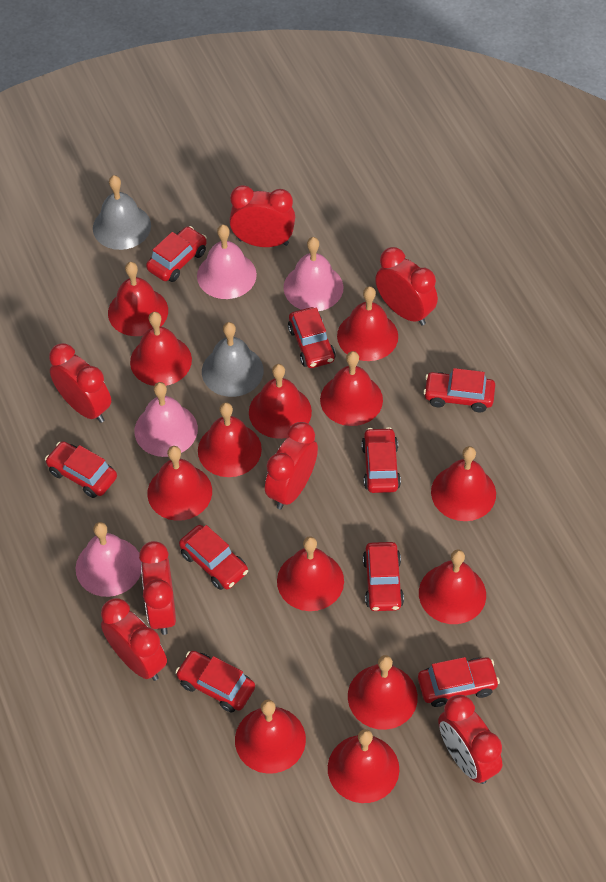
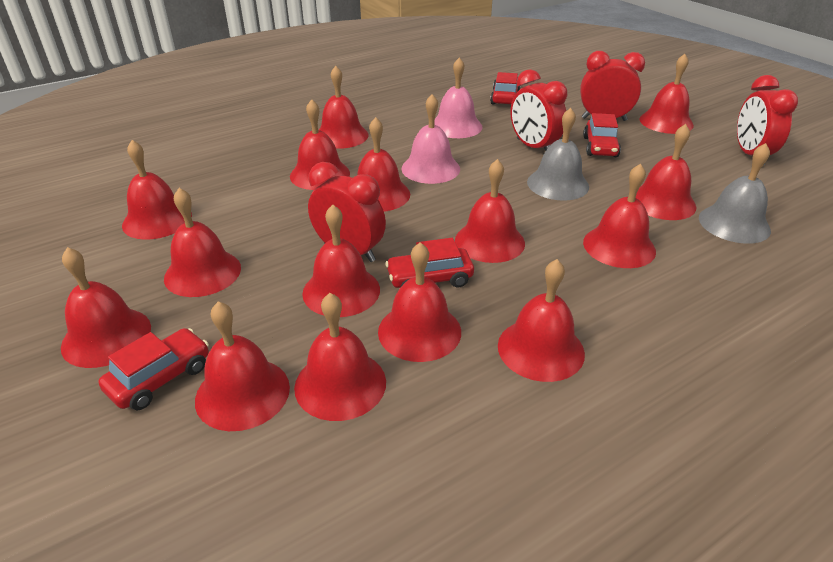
pink bell: [76,522,142,597] [134,382,198,457] [197,225,257,299] [284,237,343,311] = 4 -> [401,94,460,184] [435,57,483,138] = 2
red bell: [108,262,168,336] [130,312,192,386] [147,446,212,521] [198,402,262,477] [235,699,306,774] [249,364,312,439] [277,536,344,611] [320,351,383,426] [328,729,399,803] [337,286,398,361] [348,655,418,730] [419,549,486,624] [431,446,496,521] = 13 -> [61,247,151,368] [122,140,192,240] [164,188,241,297] [195,301,290,431] [290,99,350,190] [294,293,386,421] [302,205,380,317] [319,66,368,149] [357,117,410,212] [378,242,461,362] [455,159,525,263] [498,259,585,382] [583,163,656,268] [636,124,696,220] [639,54,694,134] = 15
red car: [45,441,117,498] [146,226,207,282] [175,651,255,713] [179,525,248,590] [288,307,336,368] [361,427,401,493] [363,542,404,611] [418,657,500,707] [423,368,495,412] = 9 -> [99,328,209,410] [385,238,474,288] [490,72,520,105] [583,113,621,157] = 4
red clock: [49,343,111,423] [101,598,167,681] [139,541,176,635] [229,185,295,247] [265,422,318,510] [375,247,438,326] [438,695,502,784] = 7 -> [308,162,386,262] [510,69,567,151] [580,51,645,121] [737,75,798,165] = 4

